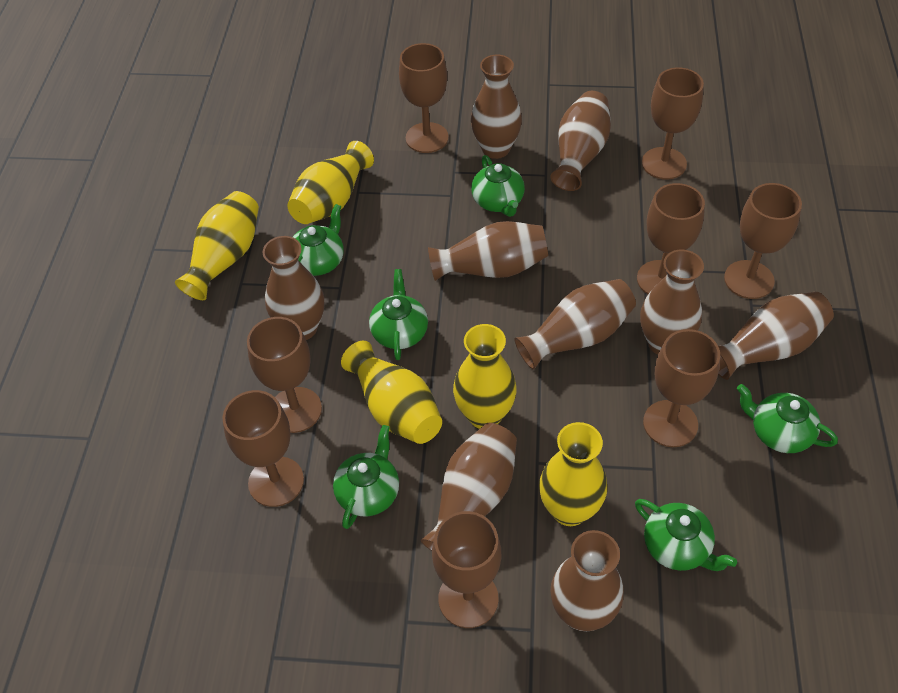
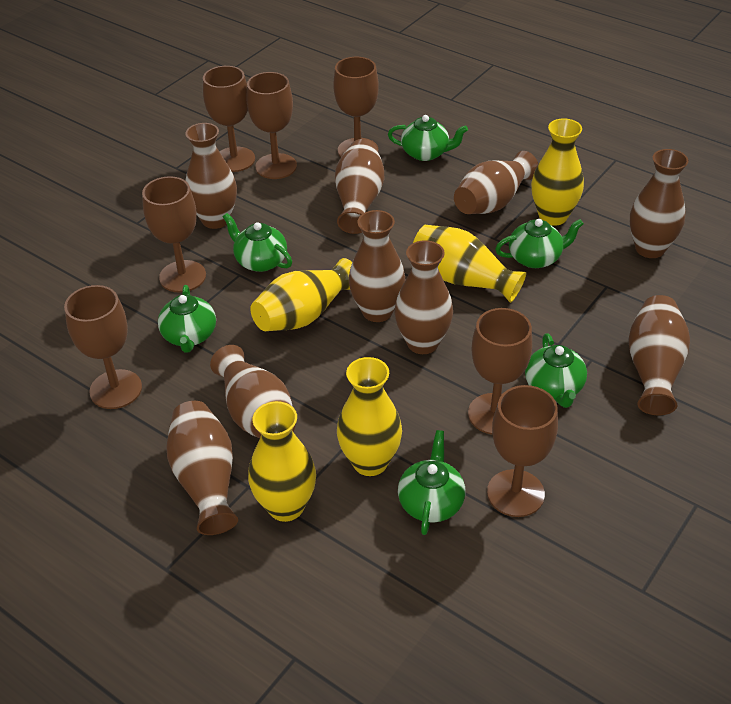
brown goblet: [222,390,304,507] [247,317,322,433] [399,43,449,153] [432,511,501,628] [637,183,705,294] [642,67,704,180] [643,329,720,447] [724,183,802,299] = 8 -> [64,285,142,409] [142,176,206,293] [203,66,255,172] [247,72,297,179] [333,57,379,157] [468,308,532,435] [487,385,558,517] = 7

